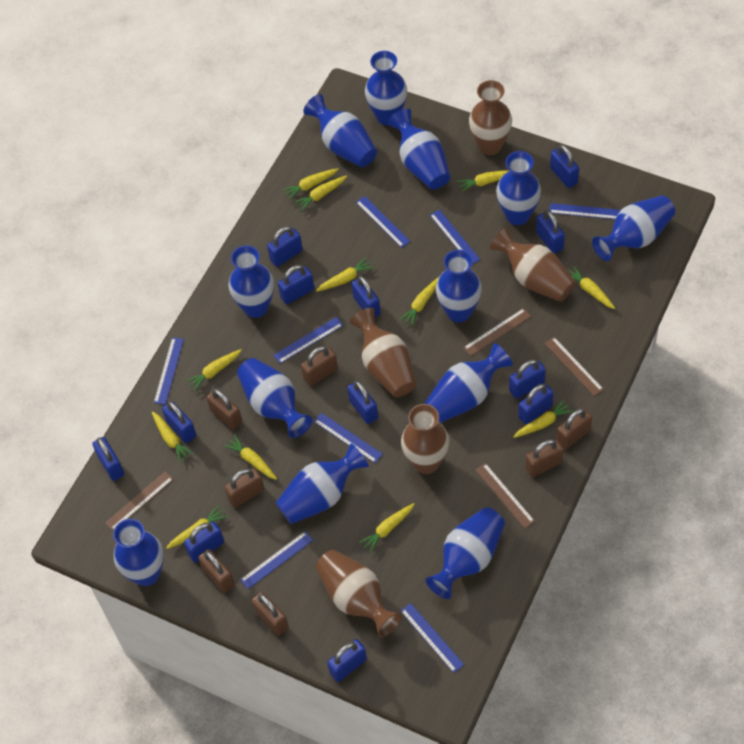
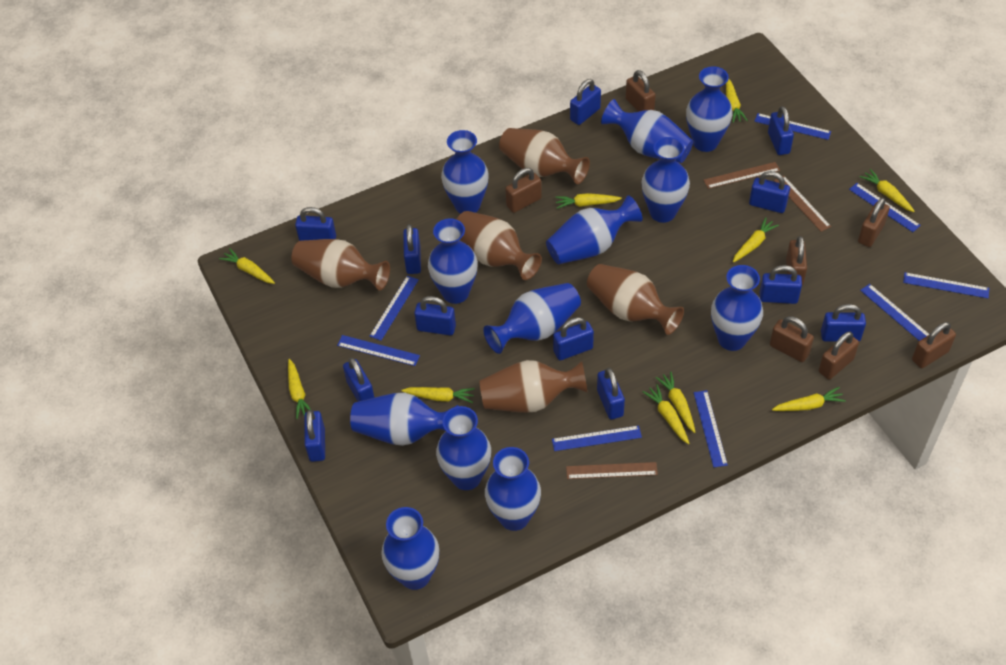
brown ruler: [105,471,173,531] [463,308,531,356] [475,463,535,528] [545,337,604,396] = 4 -> [566,462,658,479] [704,162,780,189] [774,176,831,232] = 3
yellow carrot: [152,412,194,463] [166,505,228,549] [185,349,242,392] [224,435,277,480] [282,168,339,200] [293,176,347,212] [316,257,374,292] [359,503,415,553] [400,277,439,327] [457,170,510,192] [513,399,574,438] [568,266,615,309] = 12 -> [219,248,275,284] [288,359,311,419] [401,387,475,403] [555,193,622,209] [642,384,689,444] [655,372,695,433] [726,79,748,123] [733,217,779,262] [772,387,846,411] [860,169,915,212] = 10

